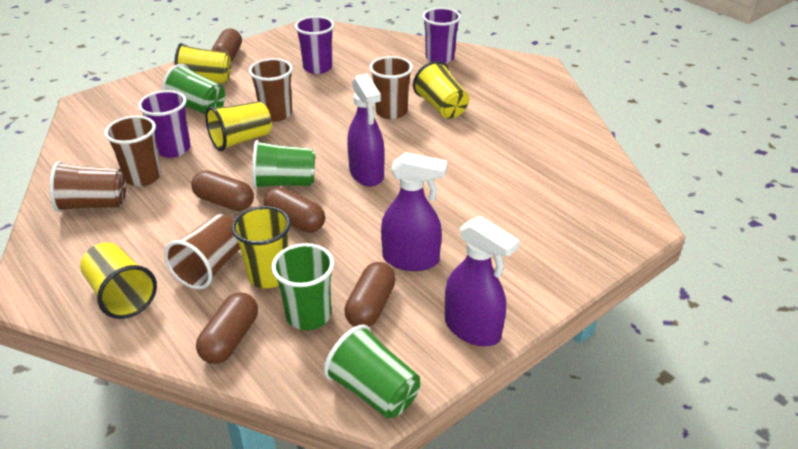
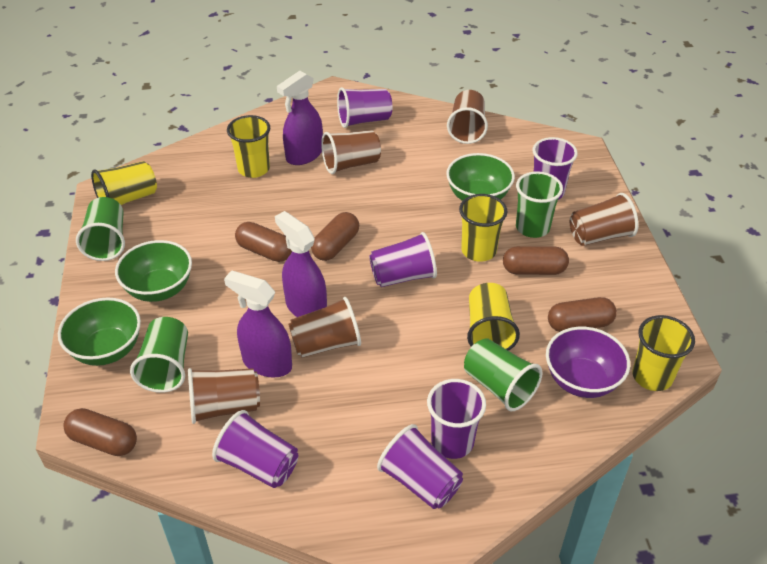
green bowl: none = 0 -> [58,297,141,366] [115,240,192,302] [446,153,515,201] = 3
purple bowl: none = 0 -> [546,327,630,398] = 1
purple cup: [138,90,191,158] [295,16,334,74] [422,7,461,64] = 3 -> [212,410,298,488] [337,87,392,128] [369,232,437,287] [377,424,463,509] [427,379,486,459] [532,137,578,200] = 6

